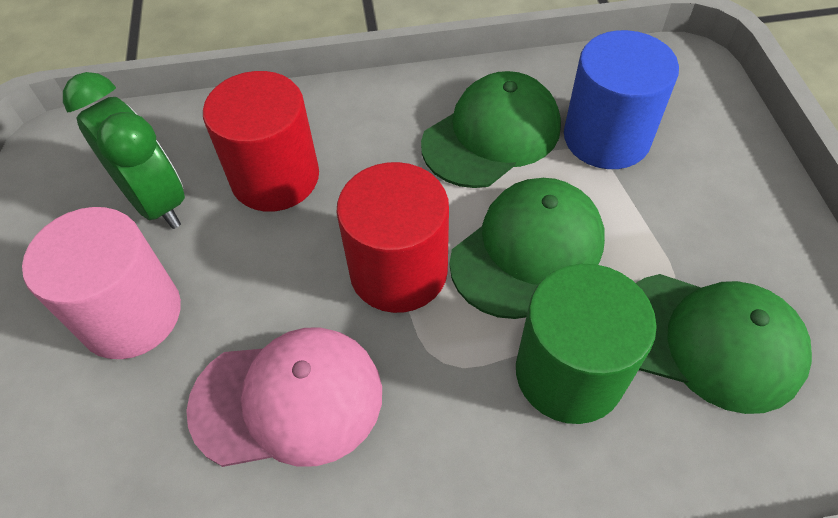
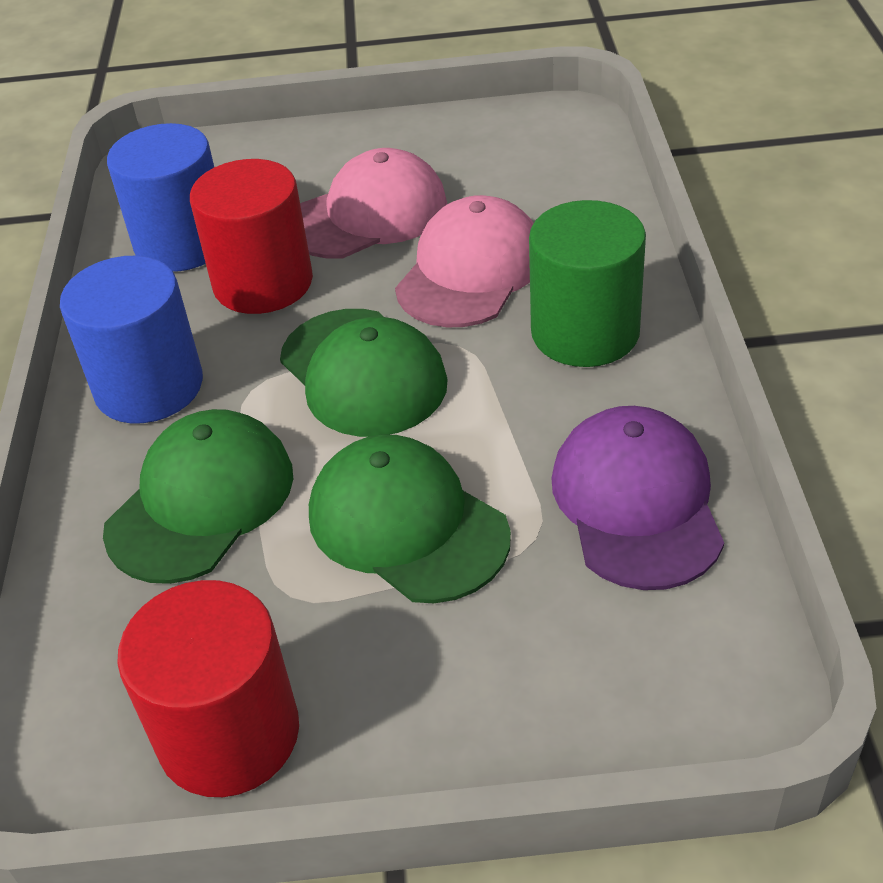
blue cylinder: [564,30,679,169] = 1 -> [60,256,203,423] [107,123,214,272] = 2
green clock: [63,72,185,229] = 1 -> none = 0
pink cap: [186,327,382,467] = 1 -> [300,148,447,259] [395,195,534,327] = 2
pink cylinder: [22,207,181,359] = 1 -> none = 0
purple cap: none = 0 -> [551,406,724,590] = 1

